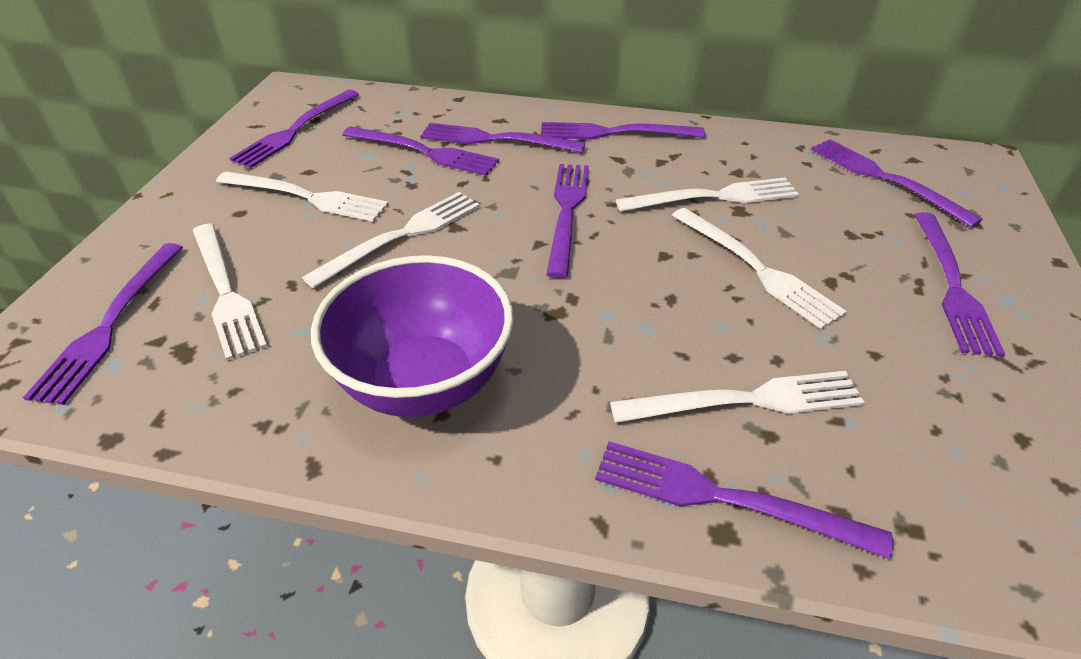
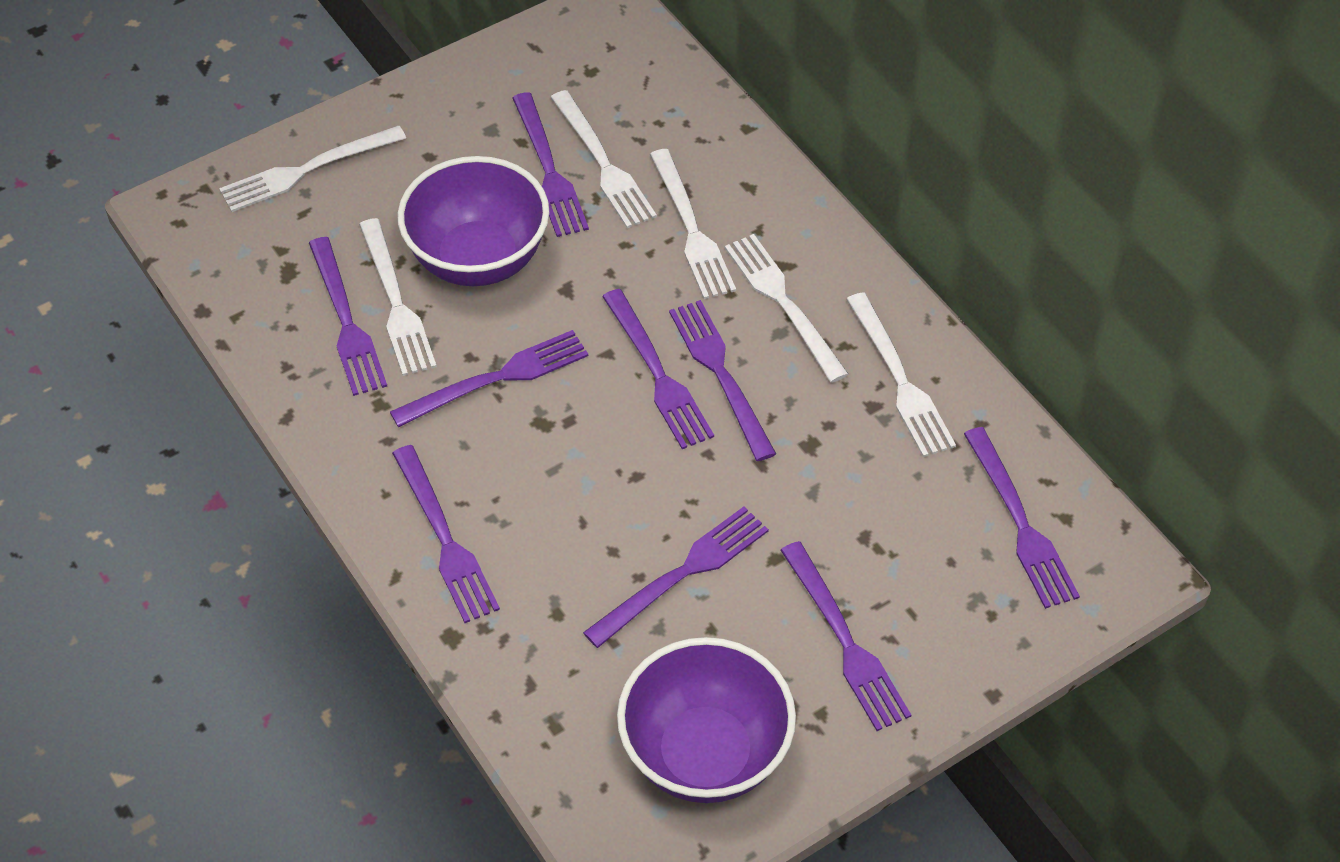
purple bowl: [311,255,514,417] = 1 -> [397,156,549,286] [617,637,796,803] = 2

